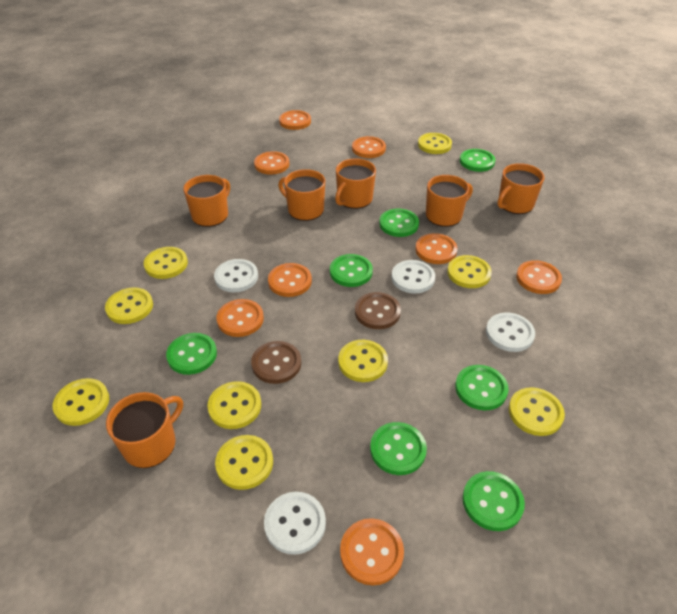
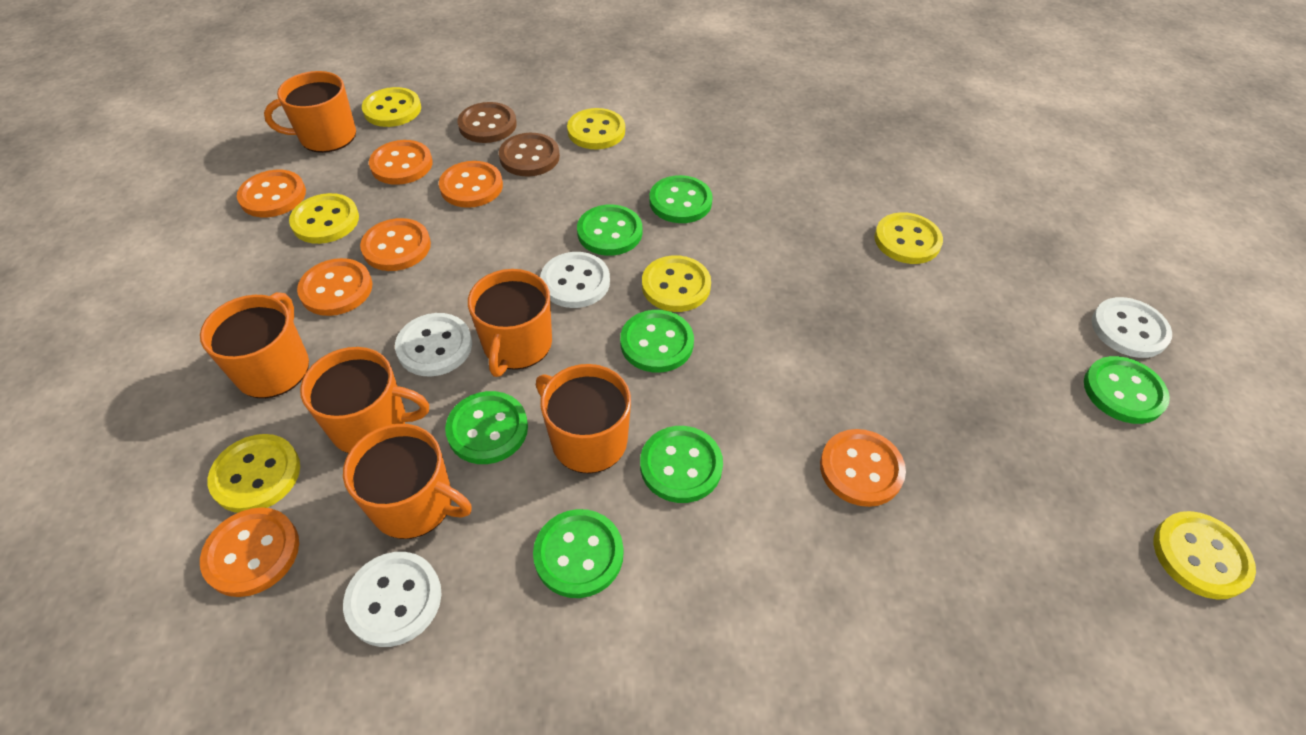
orange button: [216,299,264,337] [254,151,290,175] [268,263,312,297] [279,110,311,130] [340,518,404,586] [352,136,386,158] [415,233,458,264] [516,260,562,294] = 8 -> [200,507,299,597] [237,170,306,217] [297,258,373,316] [360,218,431,271] [369,140,432,185] [439,161,503,208] [820,429,906,507] = 7
yellow button: [53,378,109,426] [105,287,153,324] [144,247,188,279] [207,381,261,429] [215,435,273,490] [338,340,388,382] [418,133,452,154] [447,255,492,288] [509,387,565,436] = 9 -> [208,434,300,513] [289,193,359,244] [362,87,421,127] [567,108,625,149] [642,255,711,312] [874,212,943,264] [1154,511,1256,600] = 7

